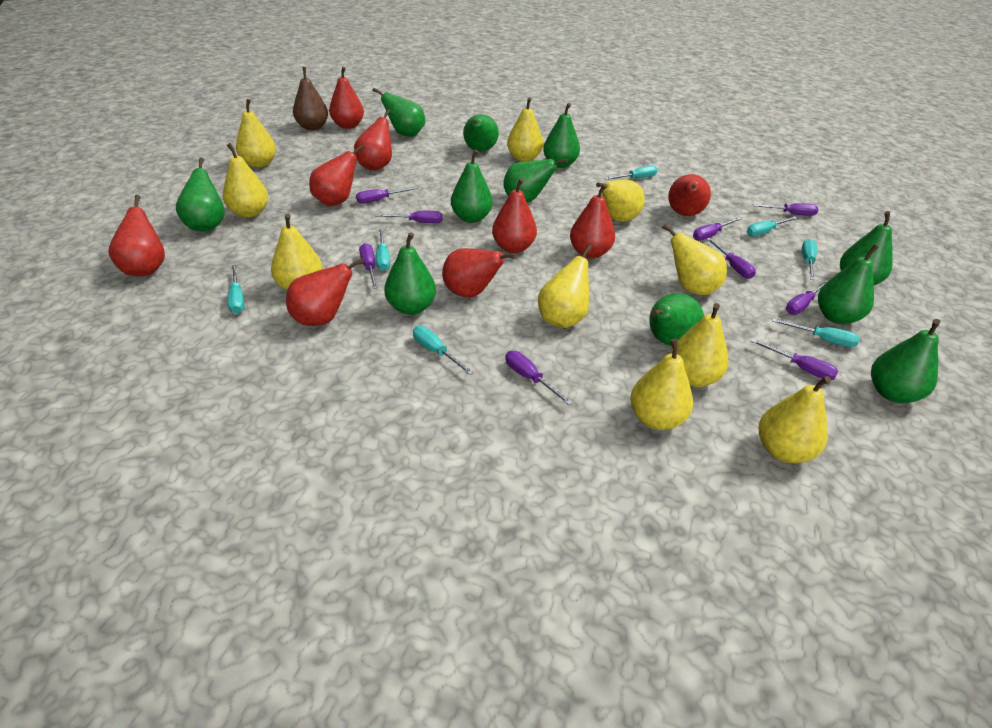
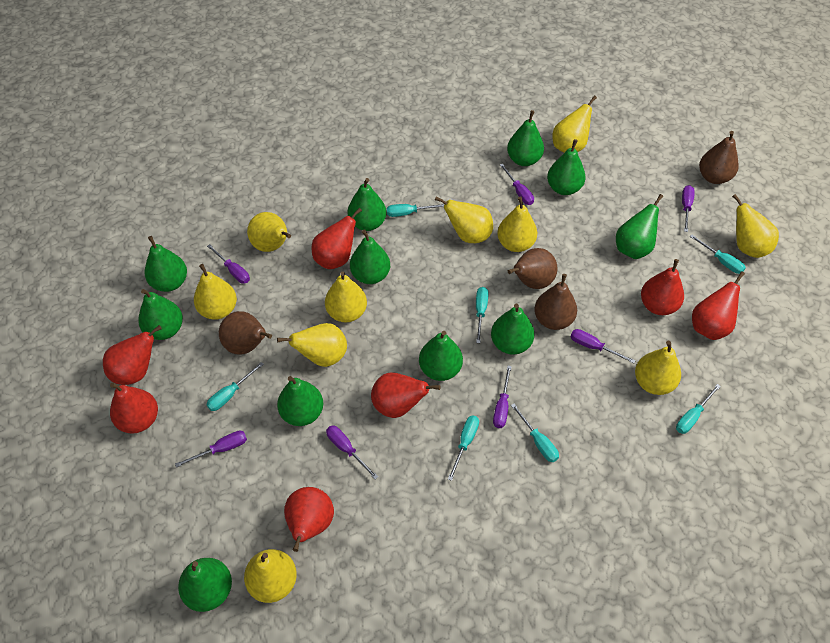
brown pear: [293,67,328,130] = 1 -> [219,311,272,354] [508,248,558,289] [534,274,577,330] [699,131,739,184] = 4
purple screwdriver: [356,187,418,204] [359,243,378,289] [375,211,442,223] [505,351,573,405] [693,217,741,241] [706,238,756,279] [751,338,838,380] [753,203,818,216] [786,281,828,315] = 9 -> [175,431,247,468] [207,244,250,284] [326,426,378,479] [493,366,512,428] [500,164,534,205] [570,329,636,364] [682,185,695,232] = 7
red pear: [109,195,165,276] [286,258,364,326] [309,144,364,206] [329,66,364,129] [354,109,392,171] [442,248,516,297] [492,178,537,253] [570,183,615,258] [668,174,711,216] = 9 -> [103,325,162,385] [110,383,158,434] [284,487,334,552] [312,207,362,269] [371,372,440,418] [641,259,684,315] [692,271,745,340] = 7

